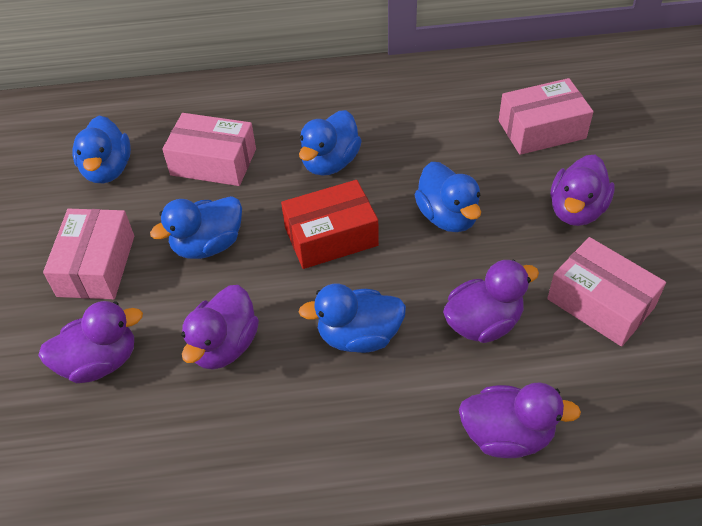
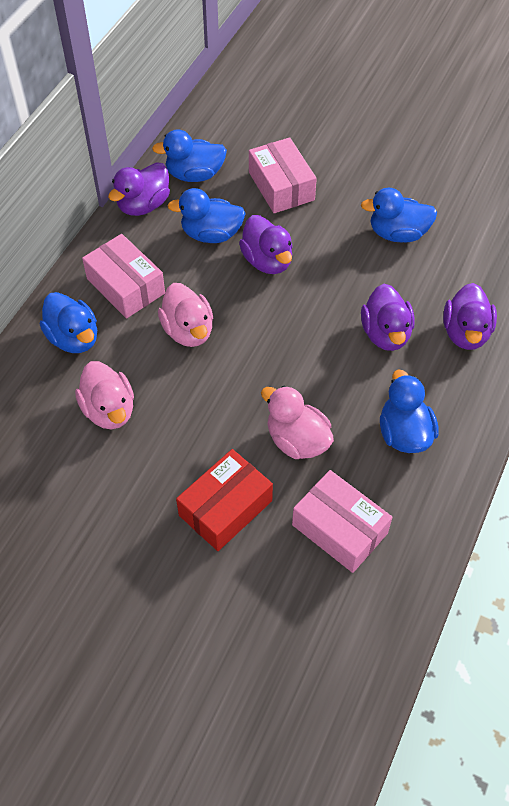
pink box: [43,209,134,299] [162,113,256,186] [499,78,593,155] [547,237,666,346] = 4 -> [82,234,165,318] [249,137,317,213] [292,470,392,573] = 3
pink duck: none = 0 -> [75,361,134,429] [158,283,213,347] [261,386,334,459] = 3
purple duck: [38,301,143,383] [181,285,259,370] [443,260,539,343] [459,383,581,458] [551,155,615,226] = 5 -> [108,162,170,216] [239,215,293,274] [361,284,415,351] [443,283,497,350] = 4

